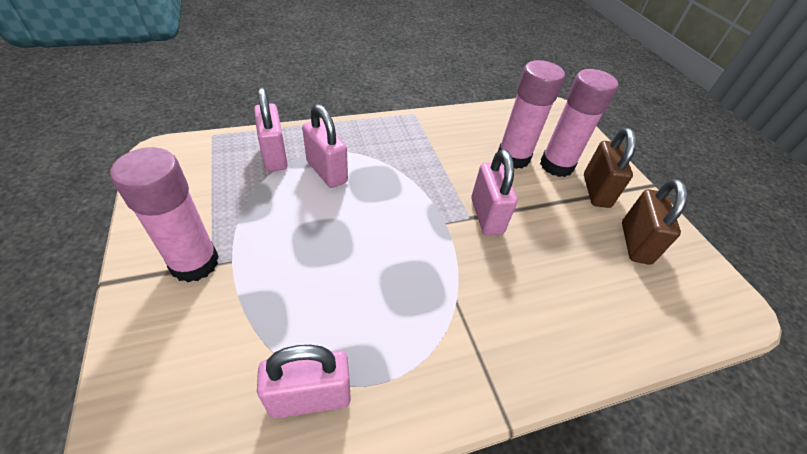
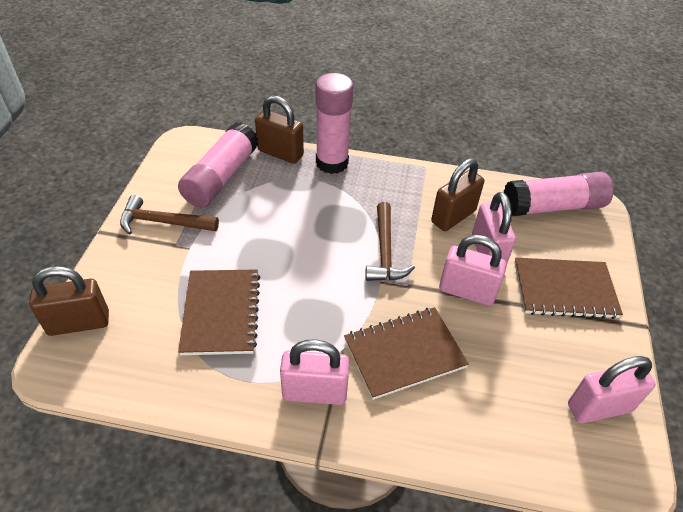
brown hammer: none = 0 -> [120,195,219,235] [365,202,415,281] = 2
brown notebook: none = 0 -> [178,270,260,355] [344,307,469,400] [514,258,623,319] = 3
brown padlock: [584,128,636,208] [622,179,688,265] = 2 -> [29,266,109,336] [255,95,304,164] [431,159,484,231] = 3

